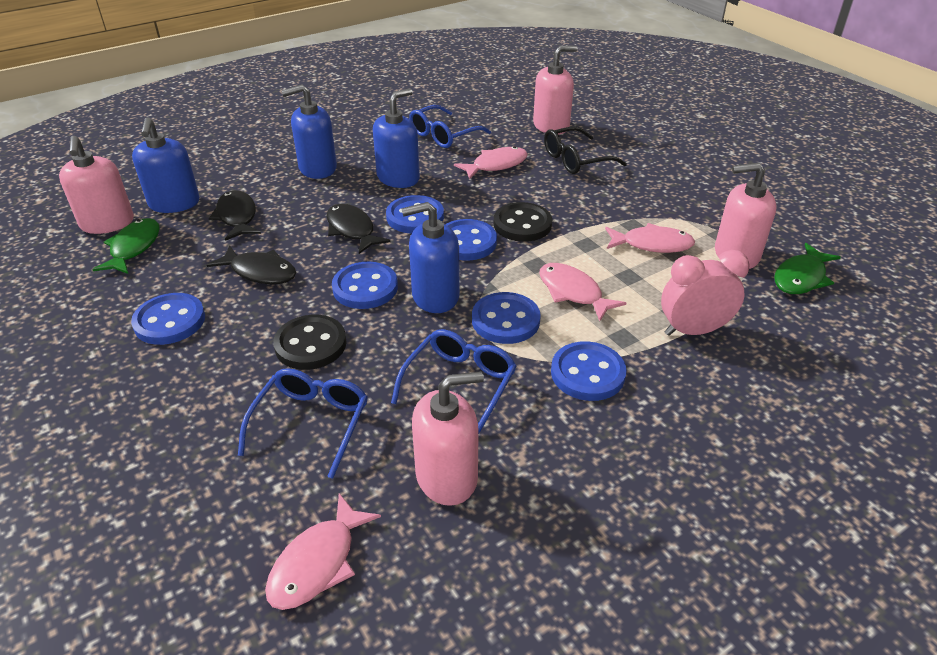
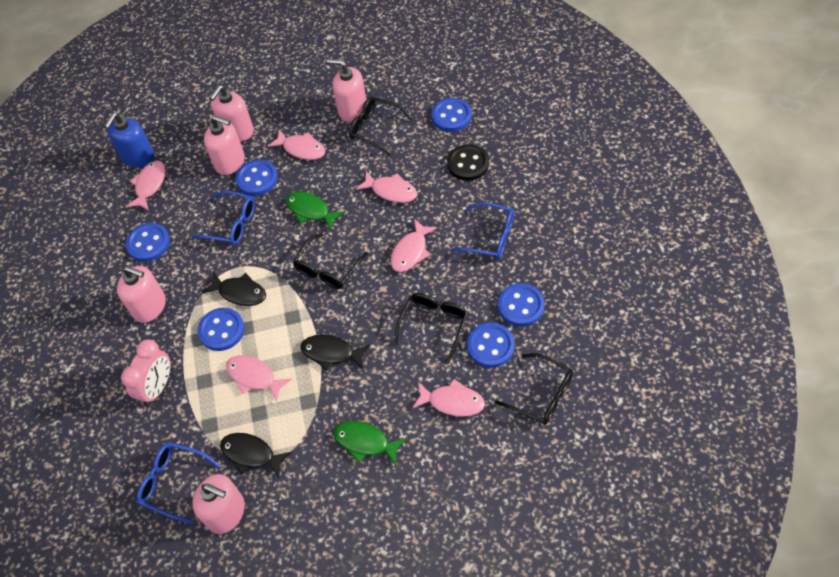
black button: [273,315,346,370] [494,202,552,242] = 2 -> [447,144,489,181] = 1
black glasses: [544,127,627,174] = 1 -> [293,233,368,289] [349,97,413,155] [394,293,468,362] [495,353,573,425] = 4
blue soap dispenser: [132,117,199,213] [281,84,337,179] [373,88,420,188] [401,202,460,313] = 4 -> [104,113,155,168] = 1
pink fish: [265,493,381,610] [454,146,528,180] [539,263,626,321] [605,223,695,253] = 4 -> [126,161,166,210] [226,355,292,402] [268,129,325,160] [356,171,417,203] [391,219,437,272] [412,379,485,417] = 6
pink soap dispenser: [59,136,134,234] [412,371,484,506] [533,46,578,134] [715,163,776,269] = 4 -> [117,266,166,323] [192,474,245,534] [204,116,244,175] [210,85,254,141] [327,59,366,122] = 5

